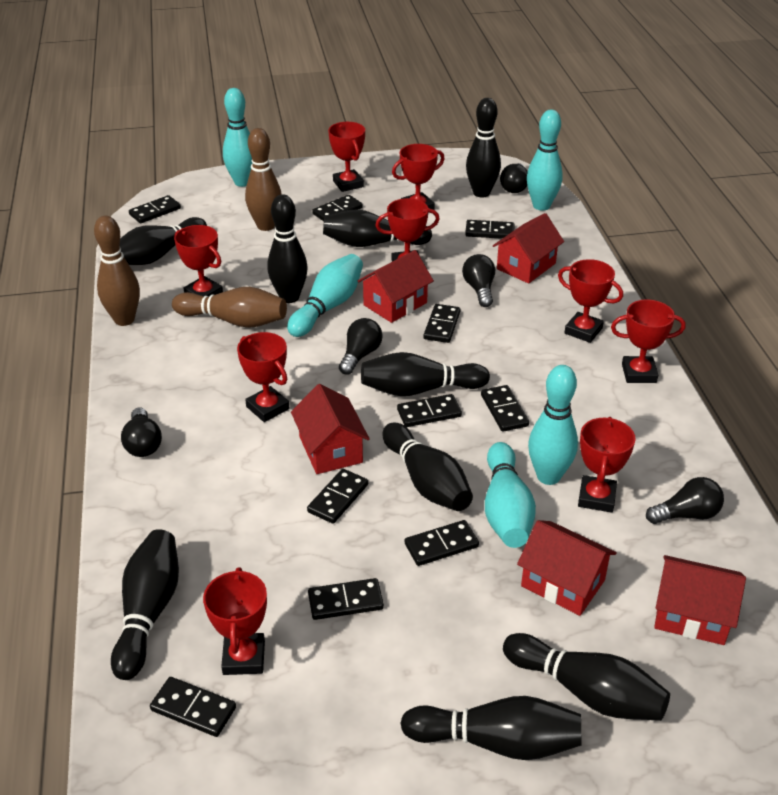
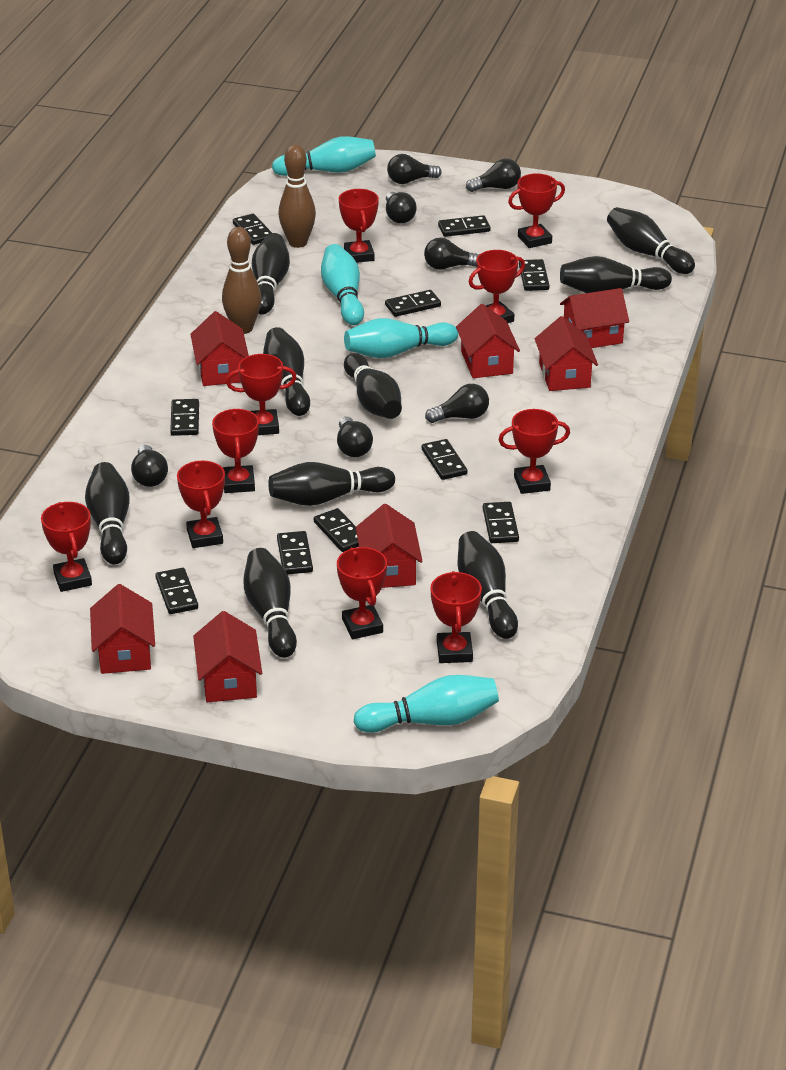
black light bulb: [121,408,162,457] [339,318,383,375] [462,254,495,307] [500,163,528,193] [646,477,724,524] = 5 -> [131,445,168,487] [337,417,373,457] [386,192,417,223] [387,154,442,184] [424,238,480,270] [425,384,489,423] [466,159,521,192] = 7
brown bowling pin: [94,216,140,326] [172,287,287,328] [245,128,282,231] = 3 -> [222,227,262,334] [278,144,316,248] = 2
red house: [291,384,370,474] [357,250,434,323] [493,213,564,284] [517,520,617,616] [654,555,746,645] = 5 -> [90,584,155,674] [190,311,249,386] [193,611,262,702] [356,504,422,588] [456,304,520,378] [535,316,598,391] [560,288,629,348] = 7
red trophy: [174,225,223,297] [203,567,267,675] [237,332,289,422] [328,122,365,192] [375,198,440,262] [392,144,445,210] [558,259,623,343] [578,417,636,513] [611,299,686,383] = 9 -> [41,502,92,592] [177,461,225,548] [212,409,259,493] [226,354,297,435] [337,547,387,639] [339,189,379,263] [431,571,482,663] [469,250,525,323] [499,409,570,494] [508,173,565,248] = 10
turquoise bowling pin: [223,88,252,187] [287,254,363,337] [485,442,536,548] [527,110,563,211] [528,365,578,485] = 5 -> [272,136,376,176] [321,244,364,325] [344,318,458,358] [354,675,499,733] = 4

